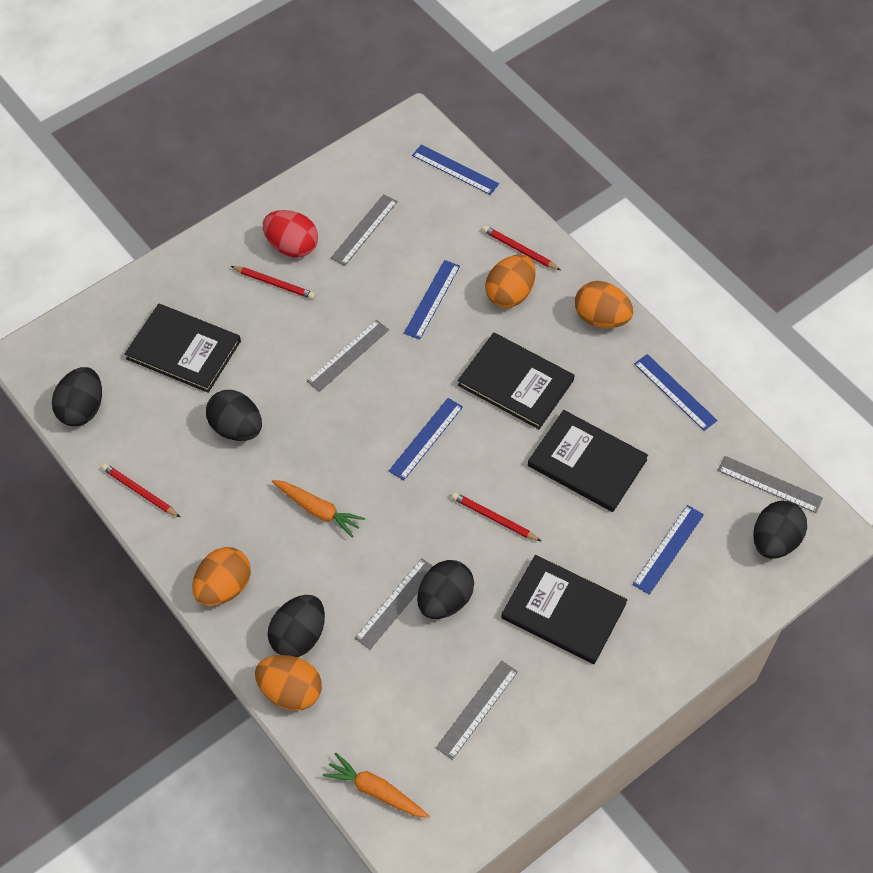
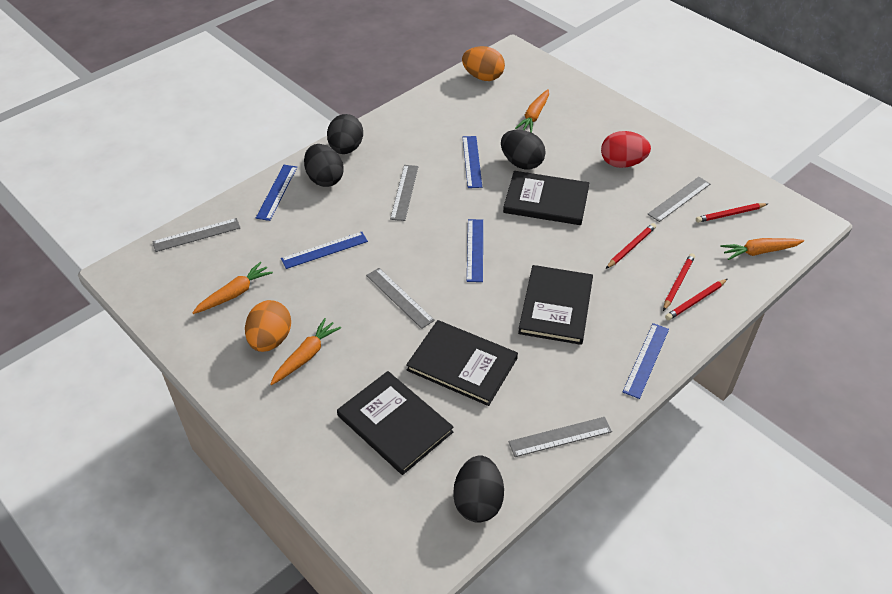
black egg: [52,367,102,426] [206,390,262,441] [267,595,325,657] [417,560,474,619] [753,501,807,559] = 5 -> [304,144,344,187] [327,114,363,154] [453,455,504,523] [501,130,546,170] = 4
orange carrot: [272,480,365,538] [323,753,429,818] = 2 -> [192,262,273,314] [270,318,341,385] [515,89,549,133] [720,238,804,260] = 4
orange egg: [192,547,251,606] [255,655,322,711] [485,255,536,308] [575,281,633,328] = 4 -> [245,300,291,352] [462,46,505,81] = 2

